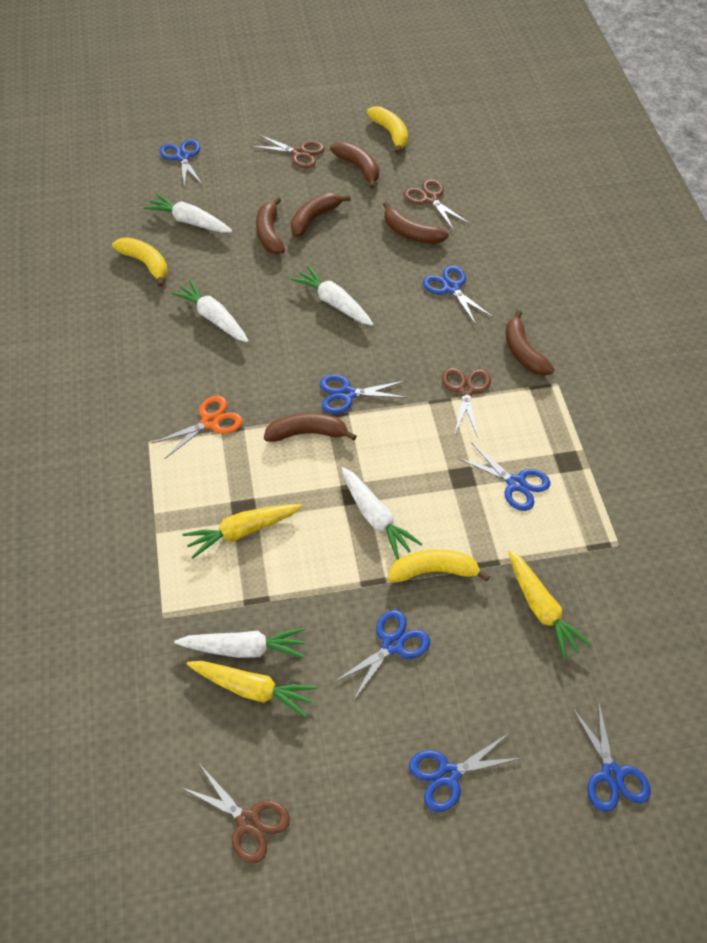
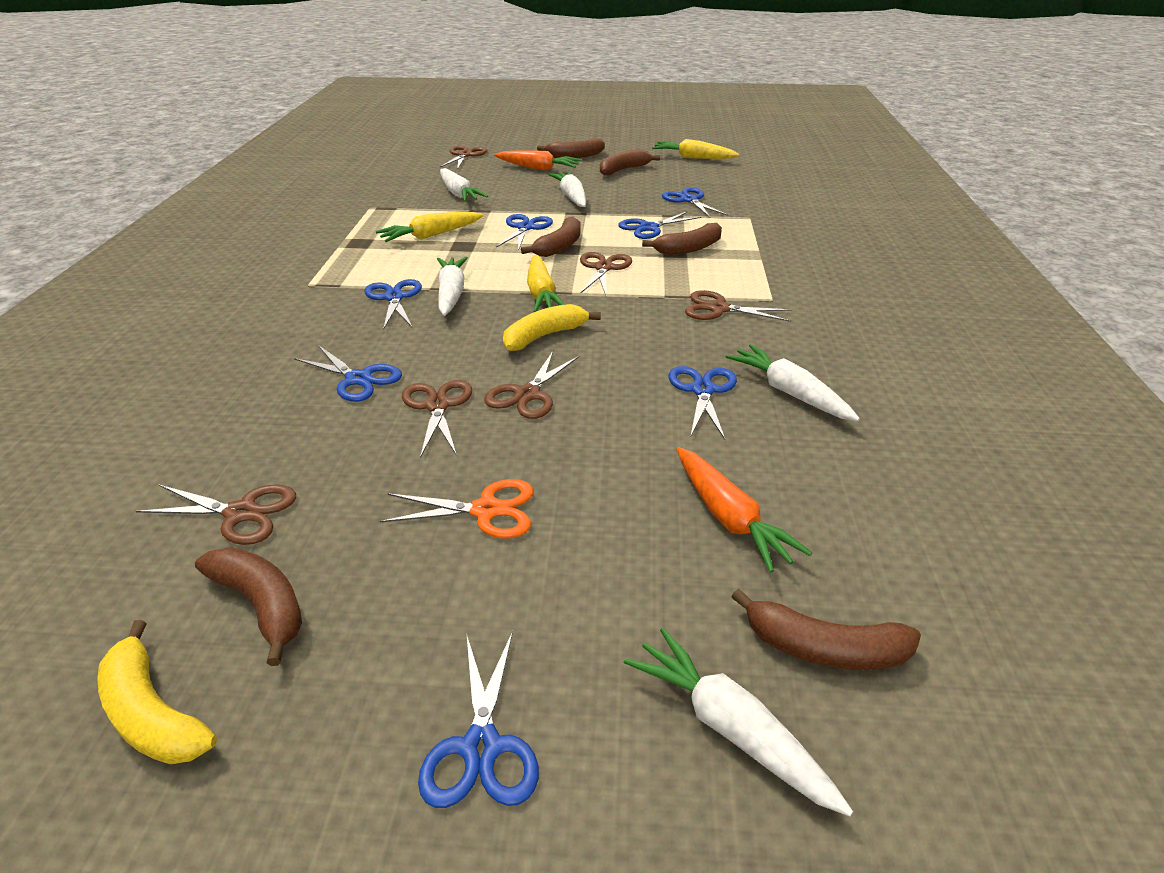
brown scissors: [181,765,290,863] [250,134,325,168] [404,179,470,230] [442,368,491,438] = 4 -> [136,484,296,545] [402,380,472,458] [440,146,487,170] [484,351,580,419] [580,252,632,295] [685,290,792,322] = 6
orange carrot: none = 0 -> [494,150,582,170] [676,447,812,573] = 2
yellow banana: [112,237,168,287] [367,106,408,154] [388,549,490,583] = 3 -> [97,620,217,764] [503,304,601,351] = 2

